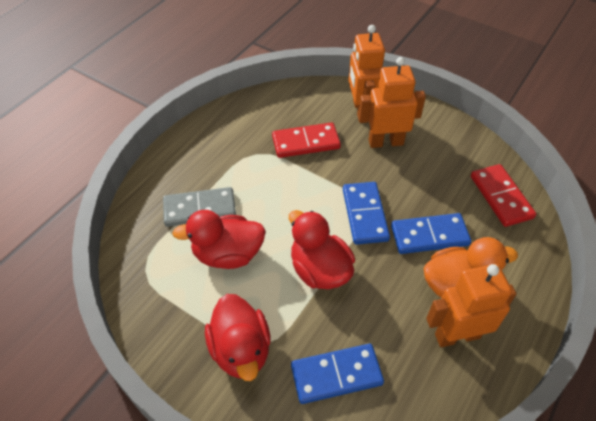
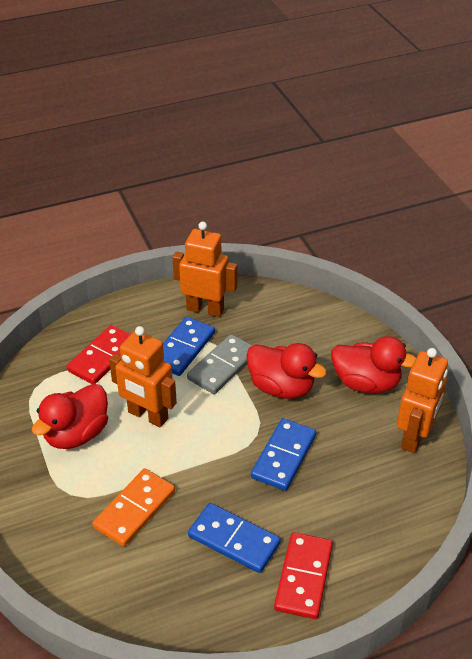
orange domino: none = 0 -> [93,469,175,547] = 1
orange duck: [424,237,518,298] = 1 -> none = 0

